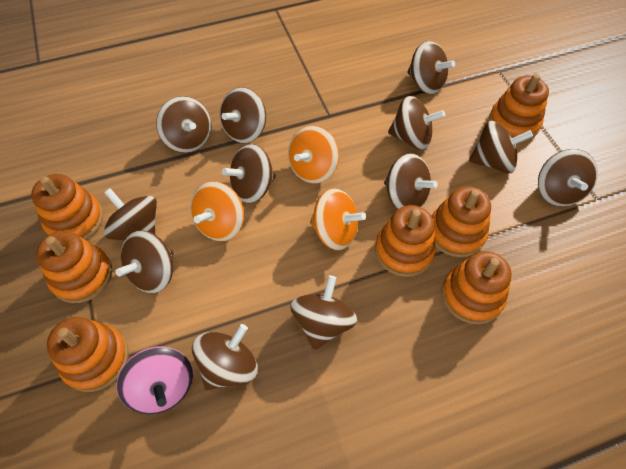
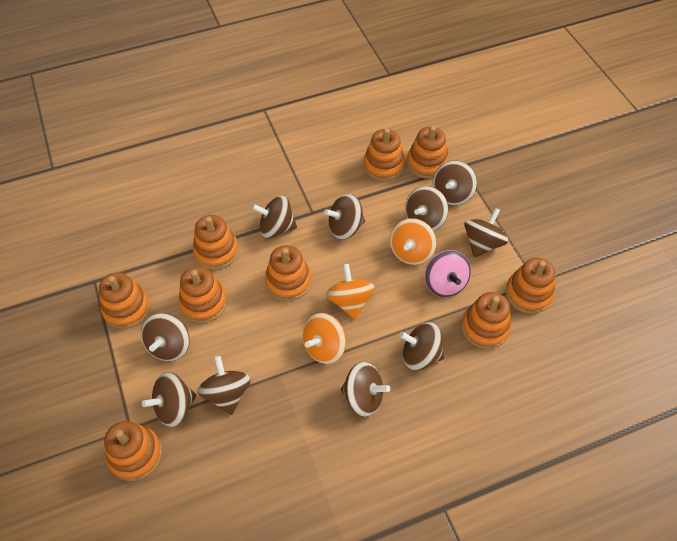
brown spinning top: [104,188,157,240] [116,230,174,293] [156,96,212,153] [192,324,258,390] [220,87,266,143] [222,144,276,203] [290,275,357,350] [384,153,438,209] [388,96,445,150] [407,41,455,94] [469,121,533,173] [538,149,598,207] = 12 -> [141,313,190,361] [142,372,196,427] [197,356,251,415] [252,195,297,238] [324,194,365,240] [341,362,390,417] [399,322,444,371] [405,186,448,231] [433,160,477,206] [464,208,508,257] = 10
orange stacking toy: [31,174,103,240] [36,231,112,303] [47,317,129,392] [375,205,436,277] [432,186,491,257] [442,251,512,324] [489,74,549,142] = 7 -> [99,272,150,329] [104,421,162,481] [179,267,227,323] [193,215,239,270] [265,245,312,301] [363,128,405,181] [407,126,449,179] [461,292,511,349] [505,258,555,314] = 9

